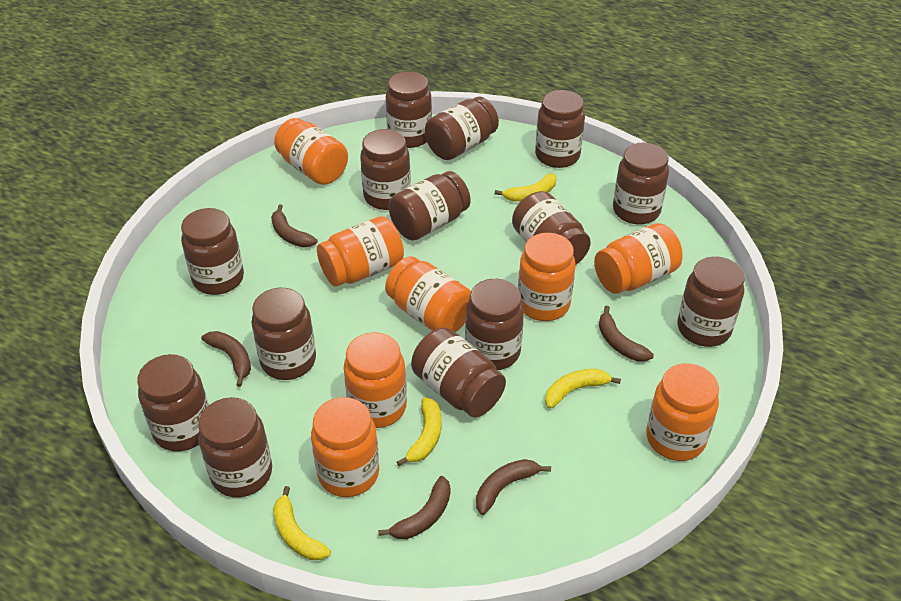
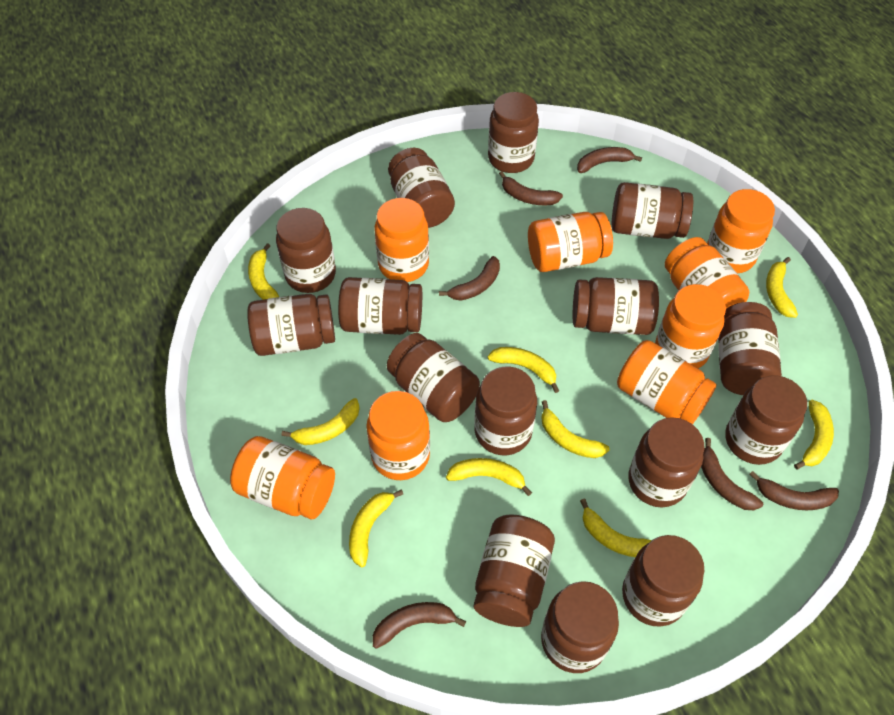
brown banana: [201,331,251,387] [271,204,317,247] [378,476,451,539] [476,459,551,515] [599,306,654,362] = 5 -> [373,602,466,649] [439,256,500,300] [499,171,563,205] [577,147,642,173] [701,438,763,510] [749,471,839,510] = 6
brown jar: [137,354,209,451] [181,208,244,295] [198,397,272,497] [251,288,316,380] [360,129,411,210] [386,71,432,148] [389,171,470,241] [411,327,506,417] [425,97,499,160] [465,279,524,370] [512,191,591,265] [535,90,585,168] [613,143,669,224] [678,256,745,347] = 14 -> [247,294,335,356] [276,208,336,293] [338,277,422,335] [387,333,480,422] [388,148,455,228] [474,366,537,455] [474,515,555,627] [488,92,539,173] [541,581,619,673] [573,277,659,335] [612,182,693,239] [622,535,704,627] [628,417,704,507] [718,302,782,395] [725,376,807,465] = 15
yellow banana: [273,486,331,560] [397,397,441,466] [495,173,557,201] [545,369,621,408] = 4 -> [248,243,279,300] [281,398,360,445] [349,490,403,567] [446,458,532,496] [488,347,559,393] [541,400,610,458] [580,498,652,557] [766,257,798,318] [794,400,834,469] = 9

